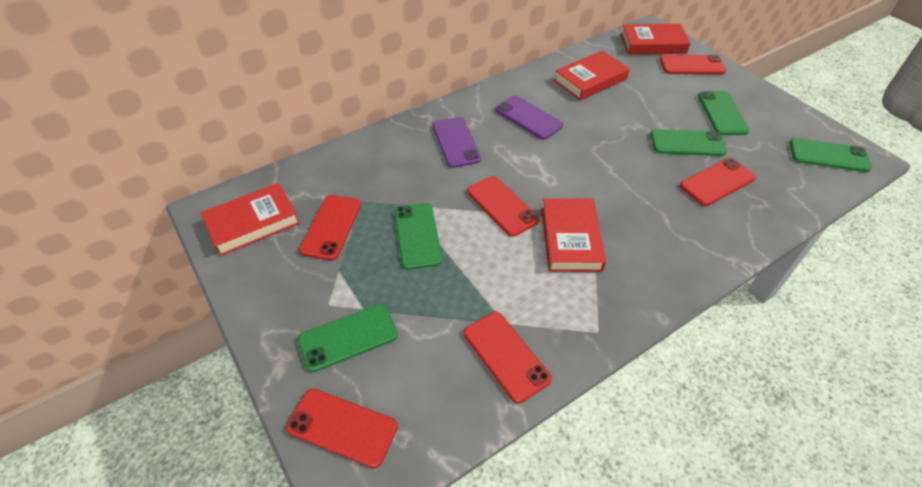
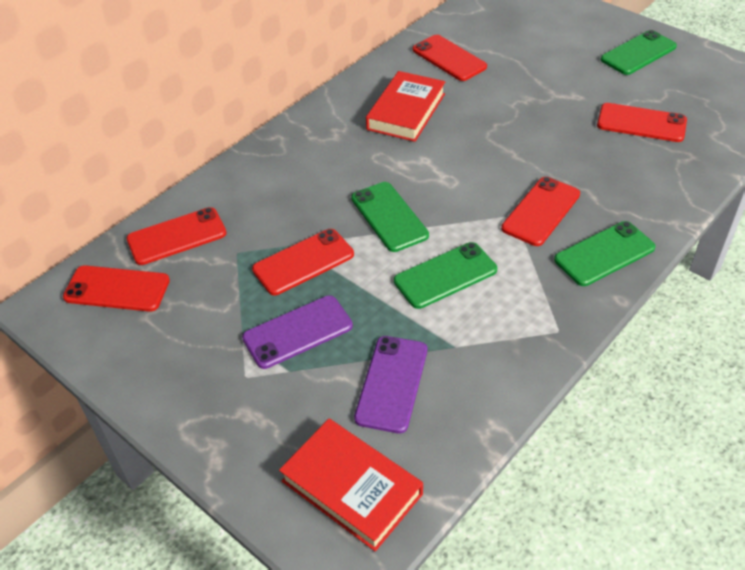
green phone: [298,304,398,372] [394,203,442,270] [650,129,727,156] [698,91,750,135] [790,138,872,172] = 5 -> [351,182,429,252] [394,242,497,309] [554,221,656,286] [601,30,677,75] = 4
red book: [200,183,300,256] [542,198,606,272] [554,51,630,100] [620,24,691,54] = 4 -> [279,419,423,551] [366,71,445,142] = 2

